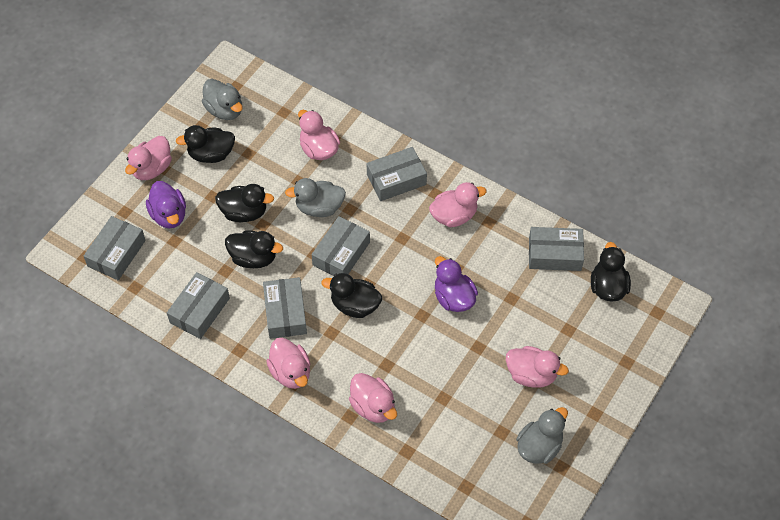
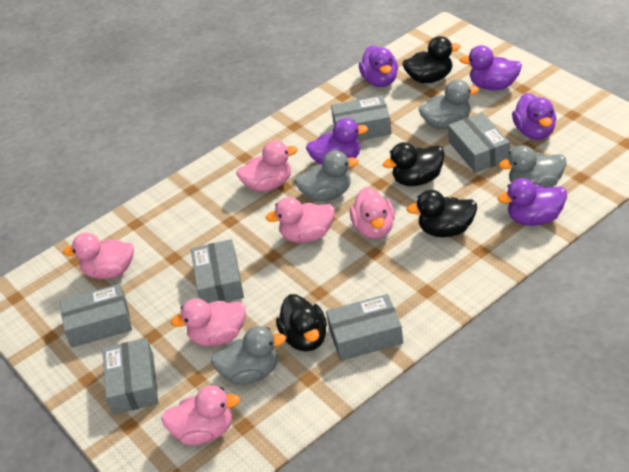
black duck: [176,125,235,163] [215,184,274,222] [225,230,283,268] [321,273,382,318] [591,242,631,301] = 5 -> [276,294,327,352] [383,142,445,186] [402,36,461,83] [407,190,477,237] = 4
grey duck: [202,79,243,120] [285,178,346,217] [516,407,568,464] = 3 -> [211,326,286,385] [294,150,359,201] [419,79,479,129] [499,145,566,187] = 4
purple duck: [146,181,186,229] [435,256,478,312] = 2 -> [306,118,368,164] [359,45,398,87] [460,45,522,90] [498,178,567,226] [512,93,556,140] = 5

